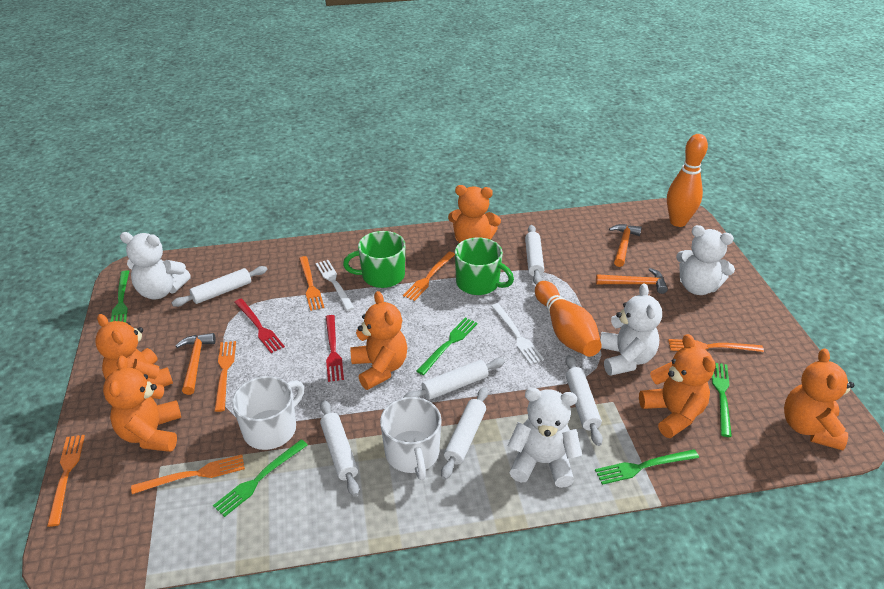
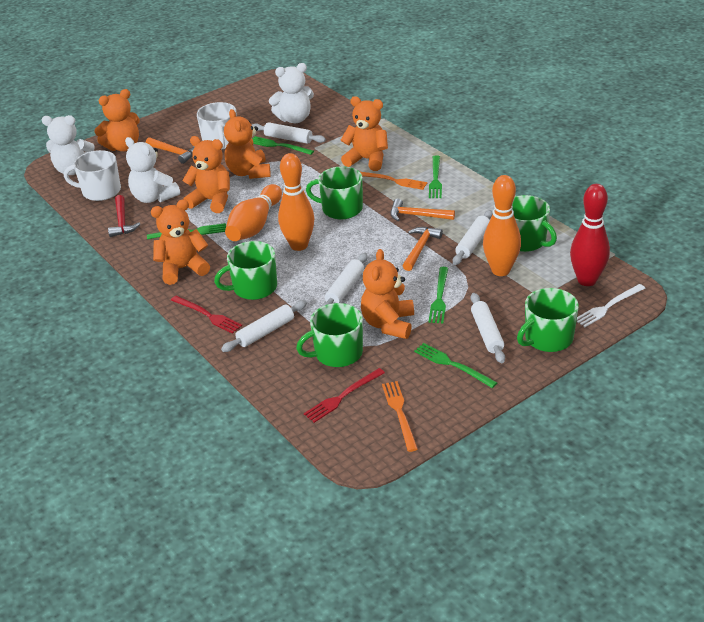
green mug: [343,231,405,288] [455,237,514,295] = 2 -> [214,241,277,300] [296,303,363,367] [306,166,363,220] [512,195,557,252] [517,288,579,352] = 5
orange bowling pin: [535,281,602,357] [667,134,708,227] = 2 -> [225,184,282,241] [278,153,315,251] [483,175,521,276] = 3
orange fork: [47,435,85,527] [131,455,245,494] [214,341,236,412] [299,256,324,311] [403,251,455,301] [668,339,764,352] = 6 -> [361,172,427,190] [382,381,418,452] = 2
red bowling pin: none = 0 -> [570,184,610,286] = 1
red hammer: none = 0 -> [108,195,140,237] = 1
white fork: [316,260,354,311] [491,303,544,365] = 2 -> [577,284,646,327] = 1
white rolling pin: [172,266,267,307] [320,400,359,497] [403,358,505,400] [441,387,488,480] [525,225,544,284] [566,355,603,446] = 6 -> [221,300,307,352] [252,122,326,144] [321,253,368,307] [453,210,493,265] [471,293,505,363] = 5
white teddy bear: [120,232,191,299] [508,388,582,488] [600,283,662,376] [676,225,735,295] = 4 -> [42,115,95,175] [125,137,180,203] [269,63,314,123] = 3

